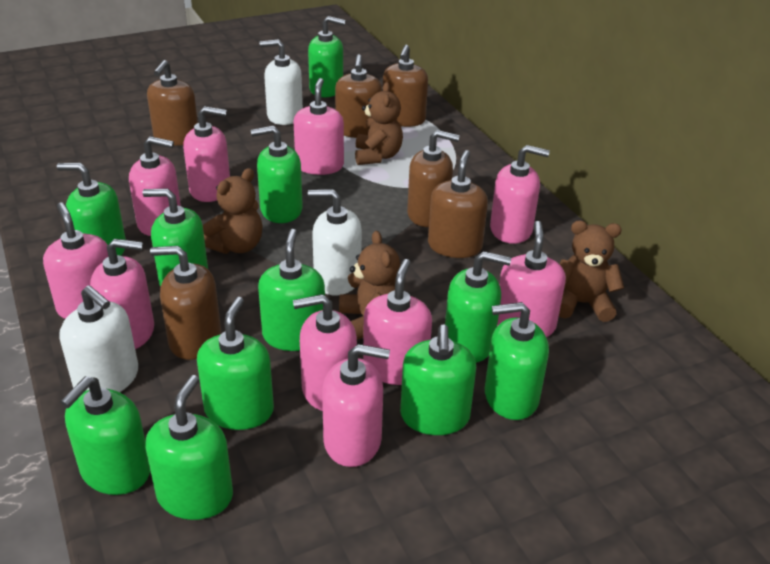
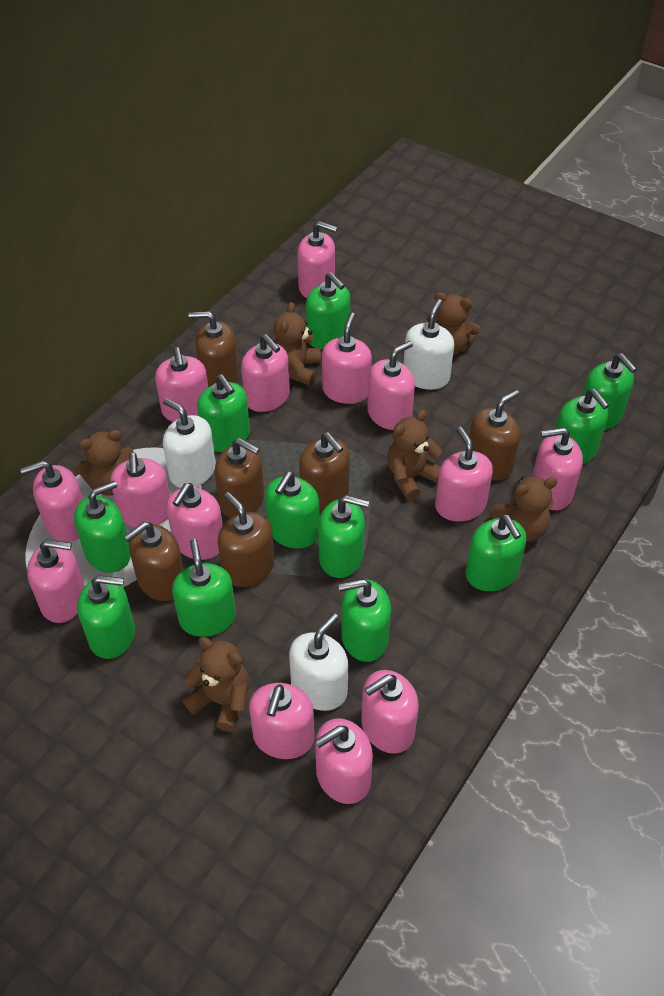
brown teddy bear: [203,168,263,254] [339,231,400,340] [355,82,403,165] [559,220,624,322] = 4 -> [74,430,133,496] [183,637,249,732] [273,302,321,386] [387,410,442,500] [427,292,480,355] [489,476,558,542] = 6
pink soap dispenser: [43,202,109,319] [90,239,154,349] [129,136,181,236] [183,106,230,202] [293,294,357,411] [294,78,344,175] [322,344,390,467] [363,259,432,385] [490,145,550,244] [497,221,566,337] = 10 -> [20,460,83,542] [27,540,85,623] [110,452,170,528] [155,347,208,422] [166,483,223,560] [241,334,290,412] [249,683,314,759] [297,221,337,298] [315,718,373,804] [322,312,372,404] [361,670,419,754] [367,341,415,430] [435,427,493,522] [532,427,583,510] = 14

